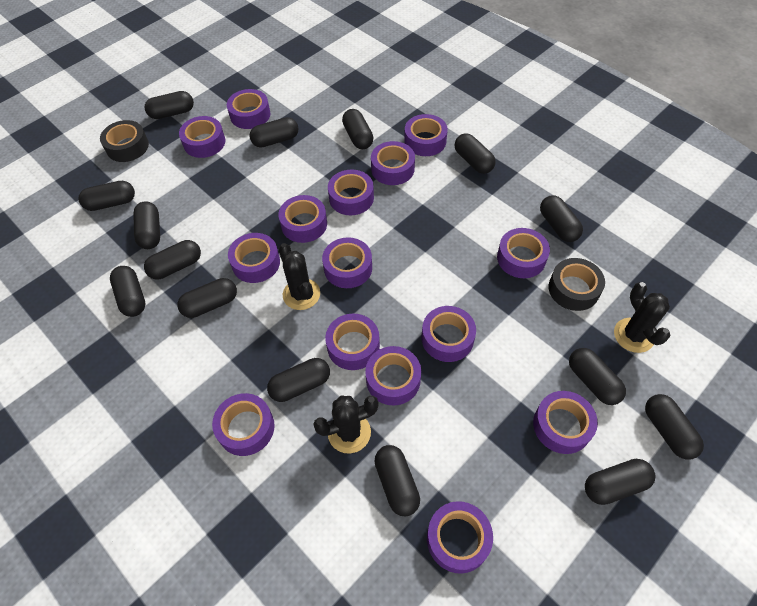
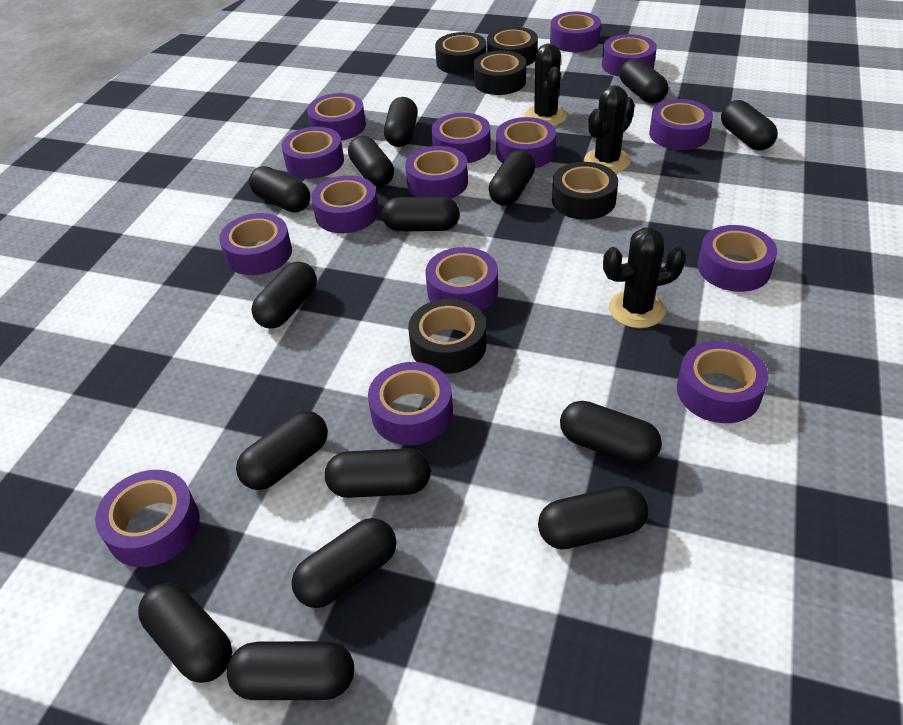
black tape: [100,120,149,162] [549,258,605,311] = 2 -> [408,299,486,374] [435,32,486,74] [473,51,526,95] [487,27,538,66] [552,162,618,220] = 5

